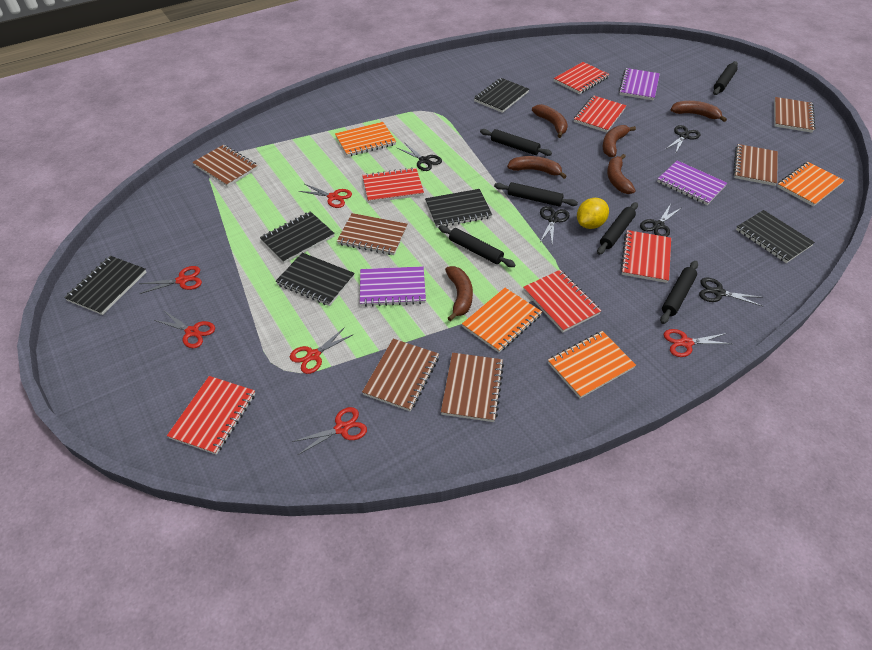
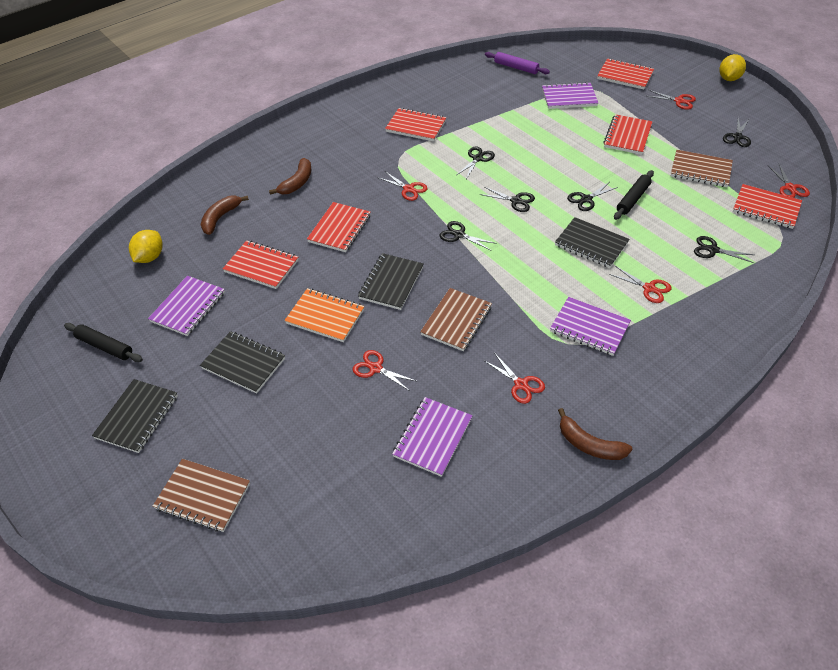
black notebook: [64,256,146,315] [260,211,335,263] [276,253,355,306] [425,189,492,228] [474,78,529,113] [736,210,815,263] = 6 -> [92,379,178,453] [200,331,285,394] [358,253,423,310] [555,217,630,268] = 4
black rolling pin: [439,225,516,267] [480,129,552,156] [494,182,578,207] [597,202,638,255] [660,261,698,324] [713,61,738,95] = 6 -> [64,323,143,362] [614,170,654,220] = 2
black scissors: [397,143,442,171] [540,206,569,243] [640,205,681,237] [666,125,700,154] [699,278,763,306] = 5 -> [440,221,497,250] [457,146,495,179] [479,187,535,212] [567,182,618,211] [694,236,754,263] [723,118,751,147] = 6
brown banana: [445,266,473,321] [507,156,567,179] [532,104,568,138] [603,125,636,157] [607,154,636,194] [671,101,727,122] = 6 -> [201,196,249,235] [269,158,311,195] [558,408,632,460] = 3
brown notebook: [192,145,258,187] [337,213,408,255] [362,339,439,411] [441,353,504,422] [733,144,778,186] [774,97,815,133] = 6 -> [153,459,250,532] [420,288,492,351] [671,150,733,187] = 3
orange notebook: [335,122,396,157] [462,288,542,353] [548,331,636,398] [777,162,845,206] = 4 -> [284,288,364,342] = 1
purple notebook: [360,266,426,307] [619,68,660,100] [657,160,727,205] = 3 -> [148,276,225,336] [392,397,473,477] [542,82,598,109] [550,297,631,356] = 4
purple rolling pin: none = 0 -> [485,52,550,74] = 1
yellow lemon: [577,198,609,229] = 1 -> [129,230,163,263] [719,54,746,81] = 2

